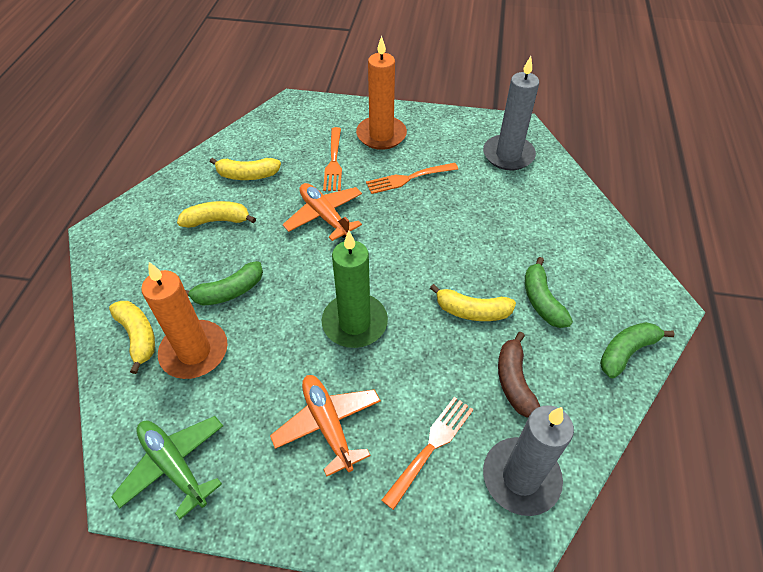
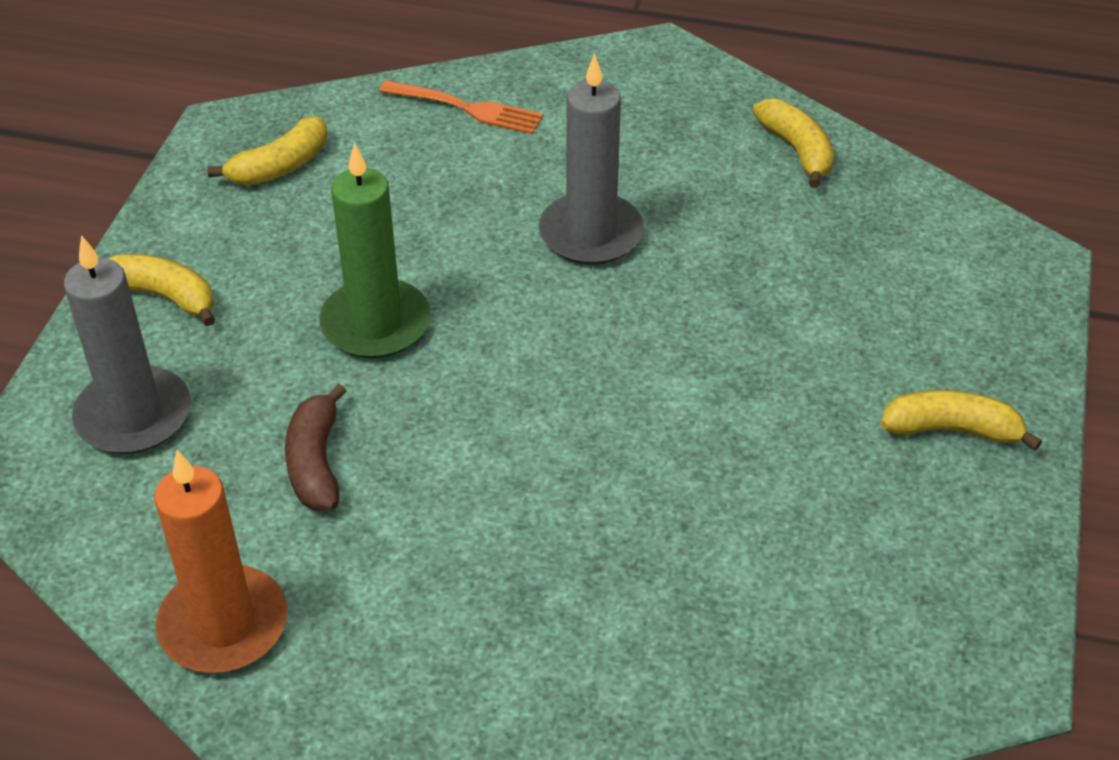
green banana: [185,261,263,306] [525,257,573,328] [600,322,675,378] = 3 -> none = 0
green plane: [111,416,223,519] = 1 -> none = 0
orange candle: [141,262,228,379] [356,36,407,150] = 2 -> [154,450,287,673] = 1
orange fork: [323,127,342,191] [366,163,458,194] [381,397,474,510] = 3 -> [379,80,543,134] = 1
orange plane: [270,375,381,477] [283,183,362,241] = 2 -> none = 0

